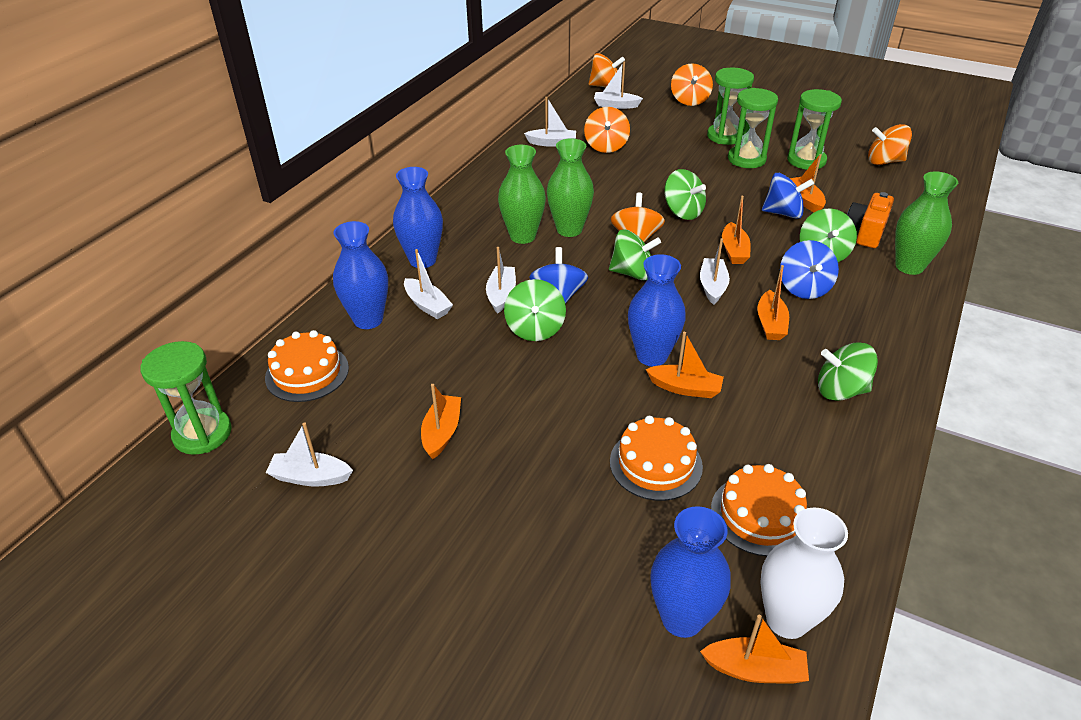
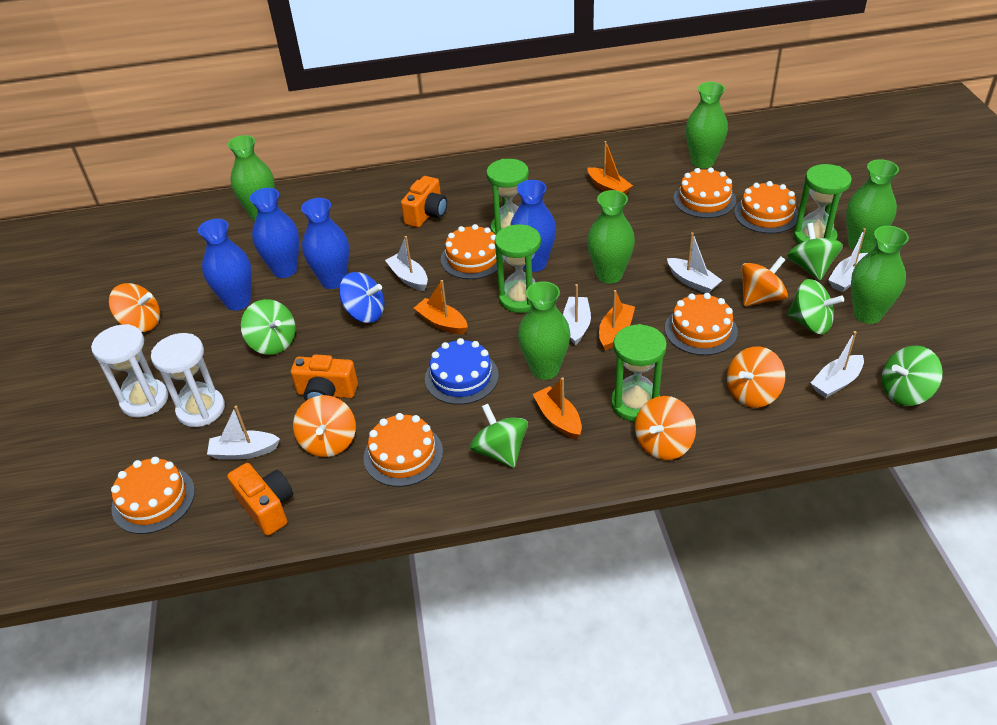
blue cake: none = 0 -> [425,338,499,405] = 1
blue spinning top: [529,247,588,304] [762,173,814,219] [780,240,839,299] = 3 -> [339,272,385,323] = 1
green vase: [498,145,546,244] [547,138,594,237] [895,171,958,275] = 3 -> [228,135,275,221] [518,281,570,380] [587,190,635,284] [686,82,728,168] [846,159,899,253] [851,226,909,324] = 6
orange boat: [421,384,461,459] [646,332,724,398] [700,615,809,684] [722,196,751,264] [757,265,789,340] [790,154,826,212] = 6 -> [414,280,468,334] [533,377,582,439] [587,141,633,194] [599,290,635,351] = 4
orange cake: [265,330,349,402] [610,416,703,501] [711,464,807,556] = 3 -> [111,457,195,534] [364,413,443,487] [441,224,505,279] [665,293,738,356] [673,167,736,218] [734,181,798,234] = 6
orange camera: [847,192,894,248] = 1 -> [227,463,293,536] [291,354,358,401] [401,176,447,228] = 3
white hourglass: none = 0 -> [91,324,168,417] [151,333,225,427] = 2
white vase: [760,507,848,639] = 1 -> none = 0

